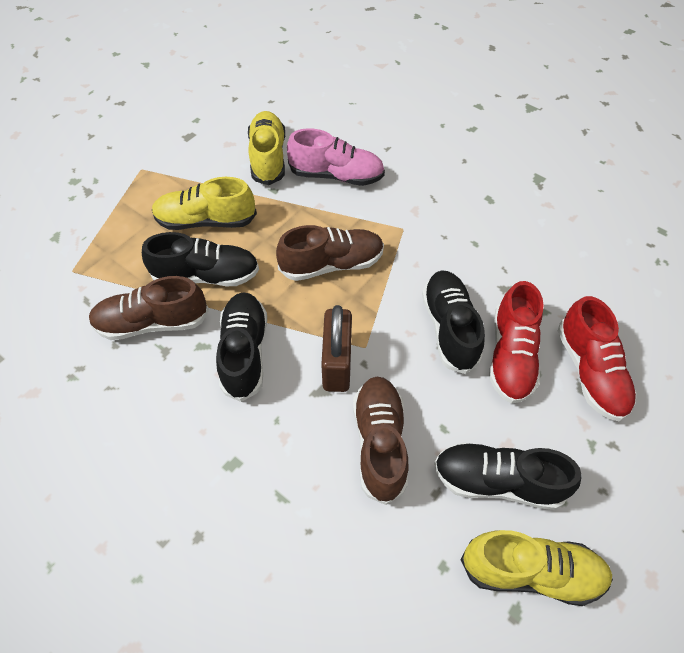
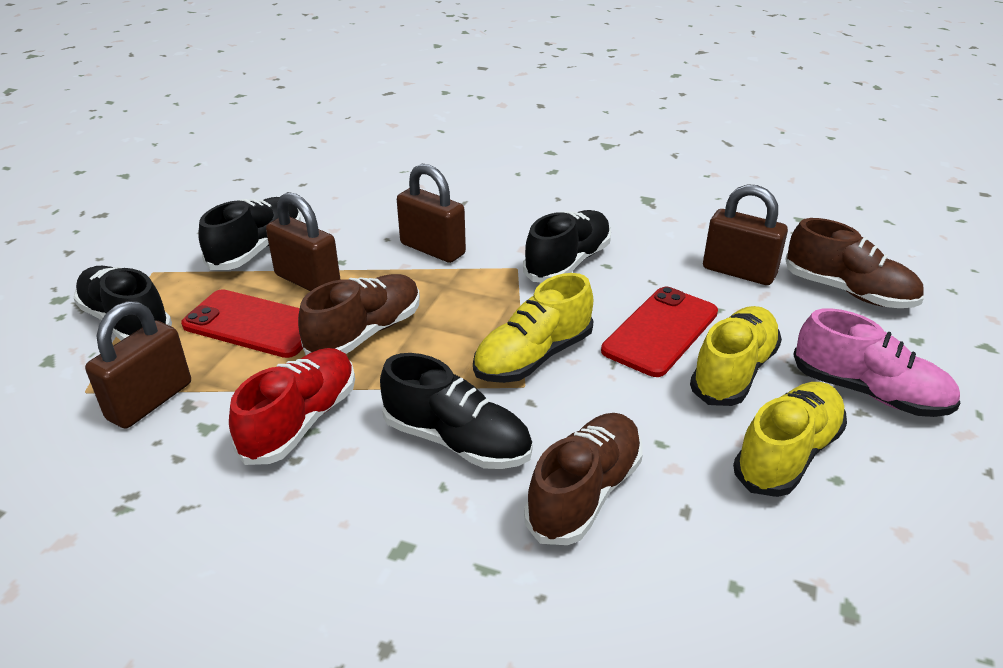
brown padlock: [321,305,352,392] = 1 -> [85,301,191,429] [266,192,341,291] [397,164,466,263] [703,184,788,285] = 4
red phone: none = 0 -> [181,289,303,358] [601,287,718,377] = 2
red shoe: [489,281,544,404] [558,296,637,421] = 2 -> [229,348,355,465] = 1

